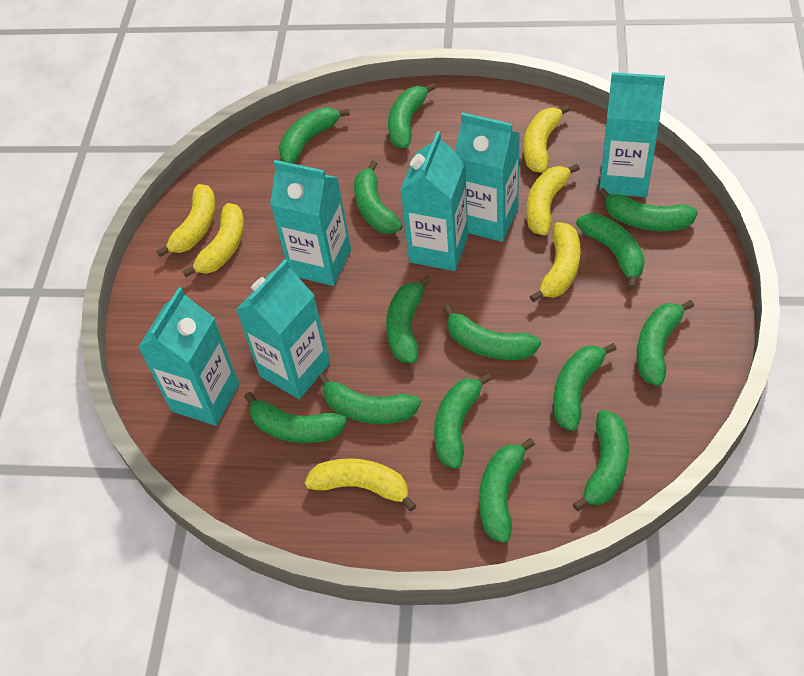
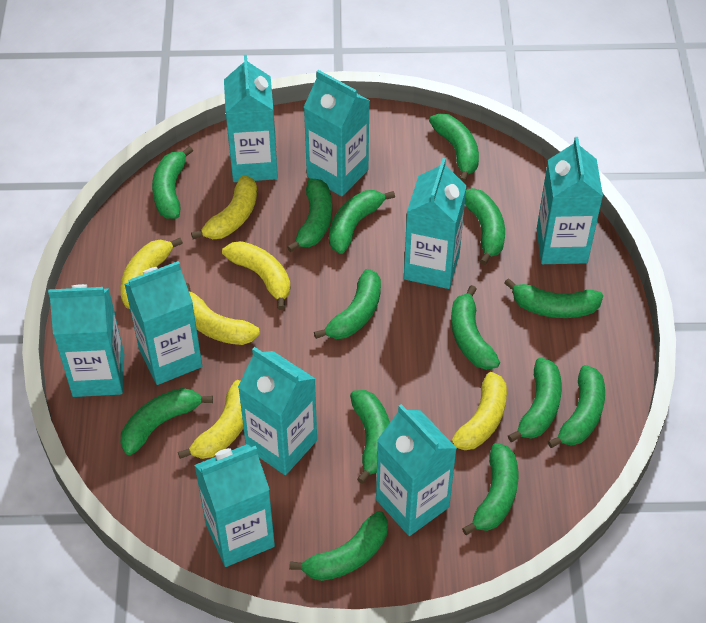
turquoise carton: [138,287,239,426] [236,259,330,399] [270,160,351,286] [400,131,468,271] [455,112,520,242] [599,72,665,197] = 6 -> [48,284,124,397] [124,261,202,385] [194,444,275,567] [224,55,278,182] [238,347,317,475] [304,70,370,196] [376,404,457,536] [404,158,467,289] [537,137,603,264] = 9

